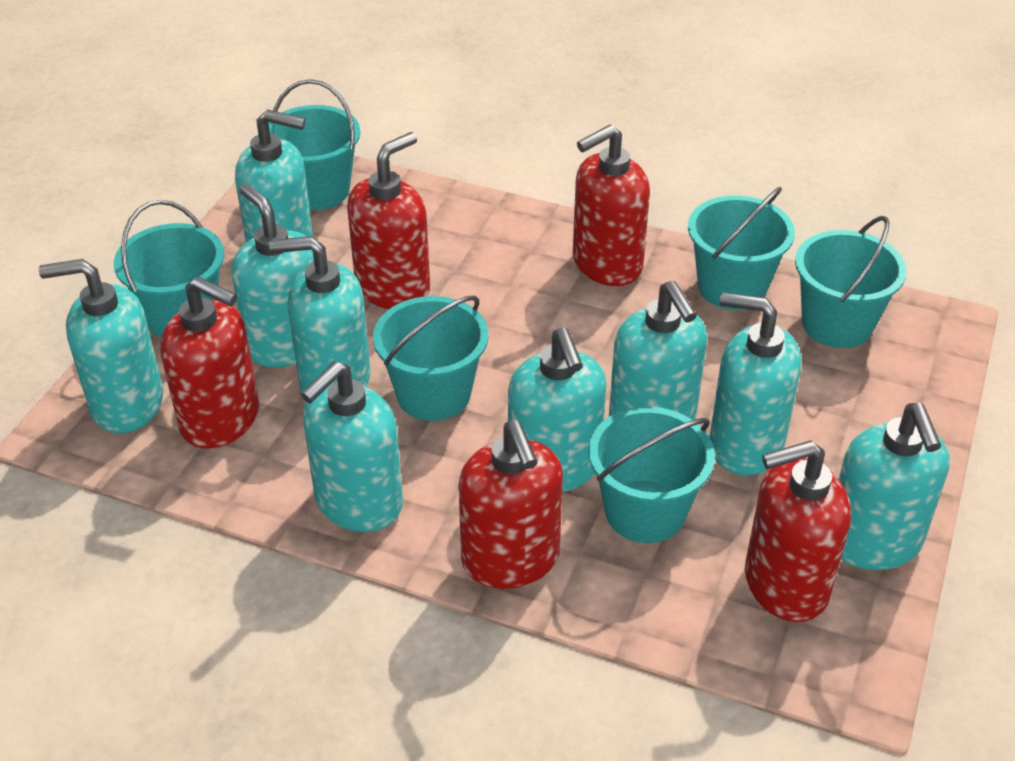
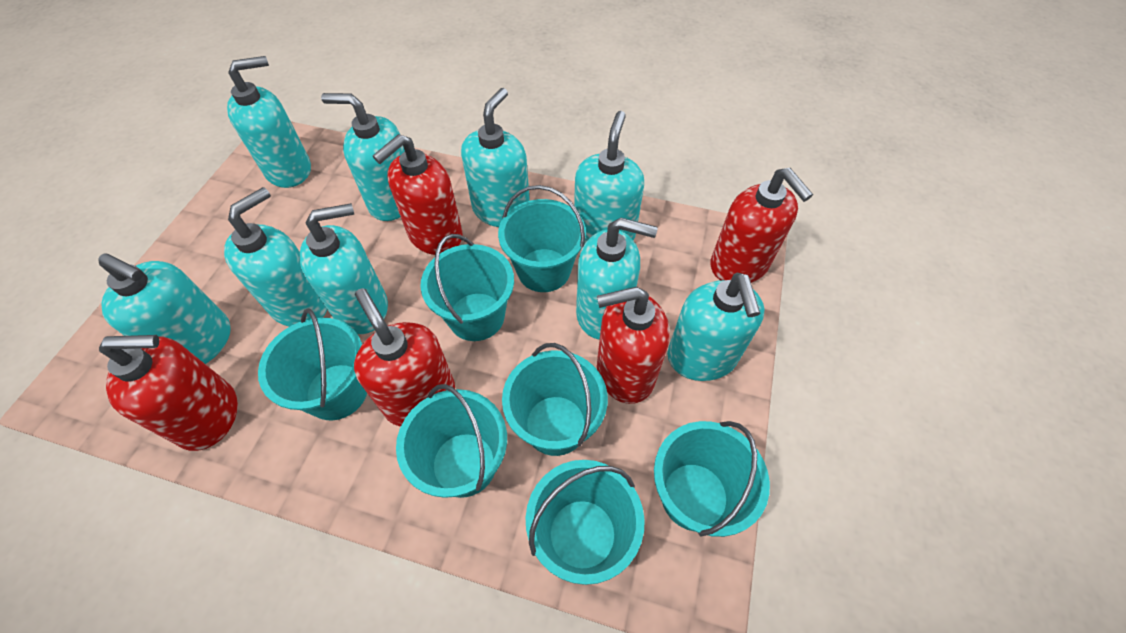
turquoise bucket: [114,200,224,338] [268,79,360,210] [373,295,488,421] [589,406,715,543] [688,187,795,310] [795,216,907,348] = 6 -> [258,308,367,421] [396,384,507,498] [420,234,514,341] [498,185,586,292] [502,343,608,456] [526,460,645,585] [654,421,770,537] = 7

